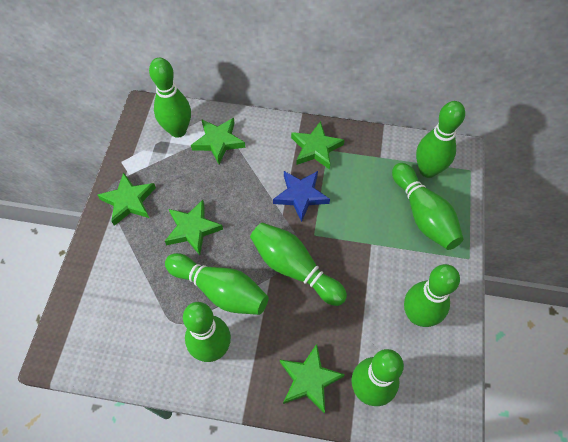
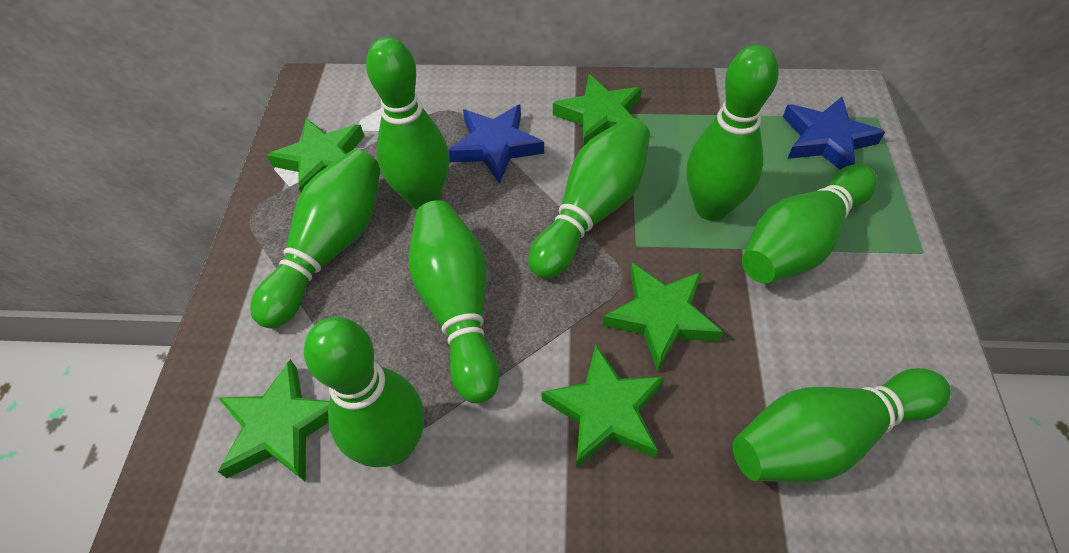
blue star: [273,171,330,222] = 1 -> [448,105,544,184] [783,97,885,170] = 2

